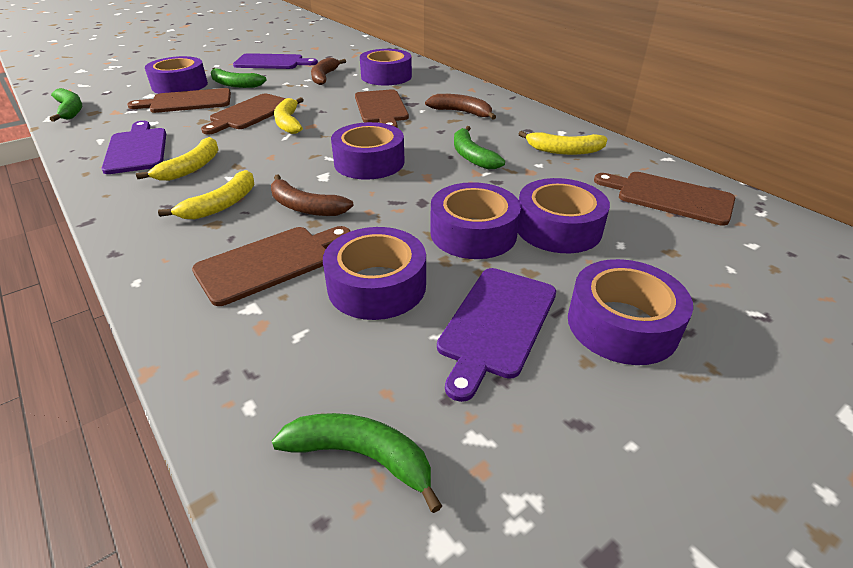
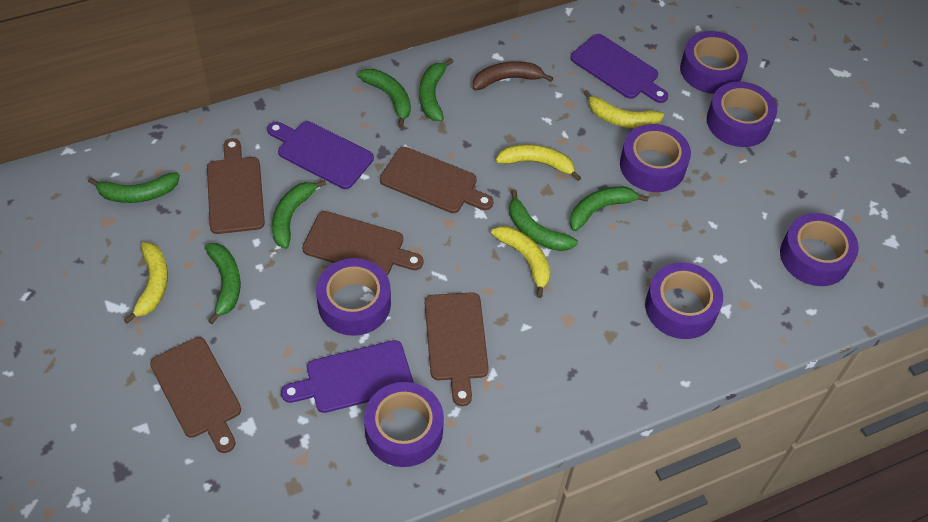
brown banana: [271,175,354,216] [311,57,346,85] [425,94,496,120] = 3 -> [473,61,553,91] = 1
green banana: [50,88,82,122] [211,68,266,88] [272,413,442,513] [454,126,505,169] = 4 -> [88,172,180,203] [205,243,241,324] [272,180,326,249] [357,69,411,128] [419,58,454,122] [509,189,578,251] [570,186,649,231] = 7

